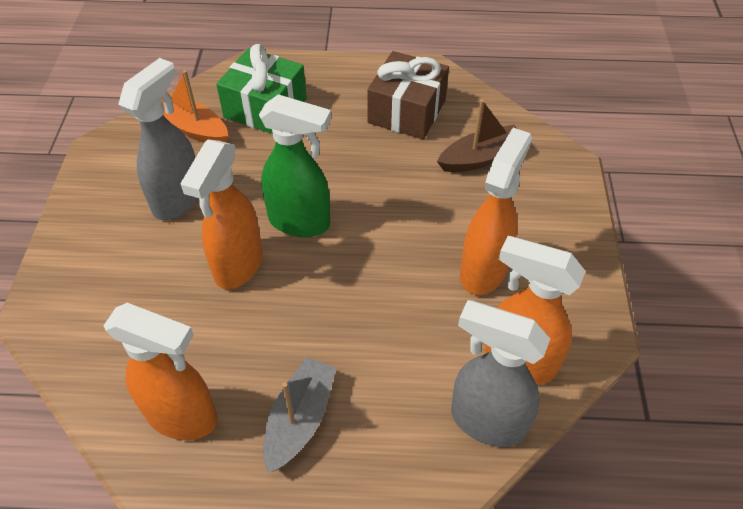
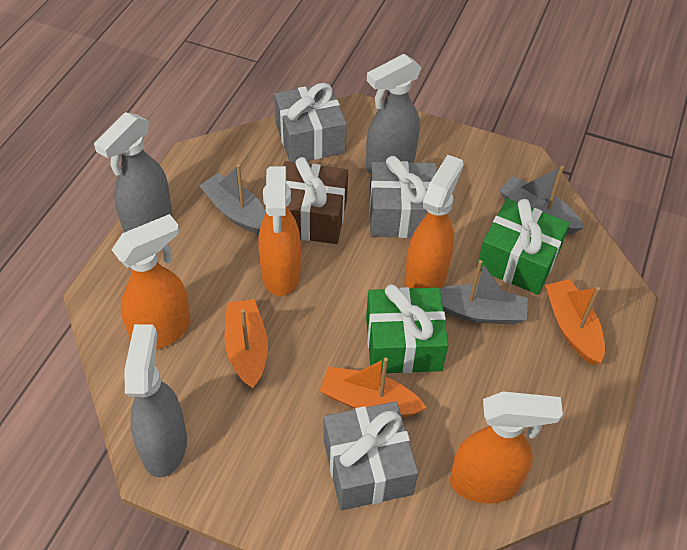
brown boat: [437,99,518,172] = 1 -> none = 0
green gift: [216,44,307,134] = 1 -> [366,284,448,374] [477,198,570,295] = 2
green spray bottle: [259,94,331,237] = 1 -> none = 0
grey boat: [263,357,336,473] = 1 -> [199,164,266,234] [440,260,528,325] [499,166,584,234] = 3
grey gift: none = 0 -> [274,83,347,162] [324,401,418,510] [369,156,437,238] = 3
grey spray bottle: [118,58,199,220] [451,300,550,447] = 2 -> [94,112,172,232] [124,324,187,478] [366,54,422,174] = 3
orange boat: [161,70,228,143] = 1 -> [224,299,268,389] [319,357,427,417] [545,279,605,365] = 3

